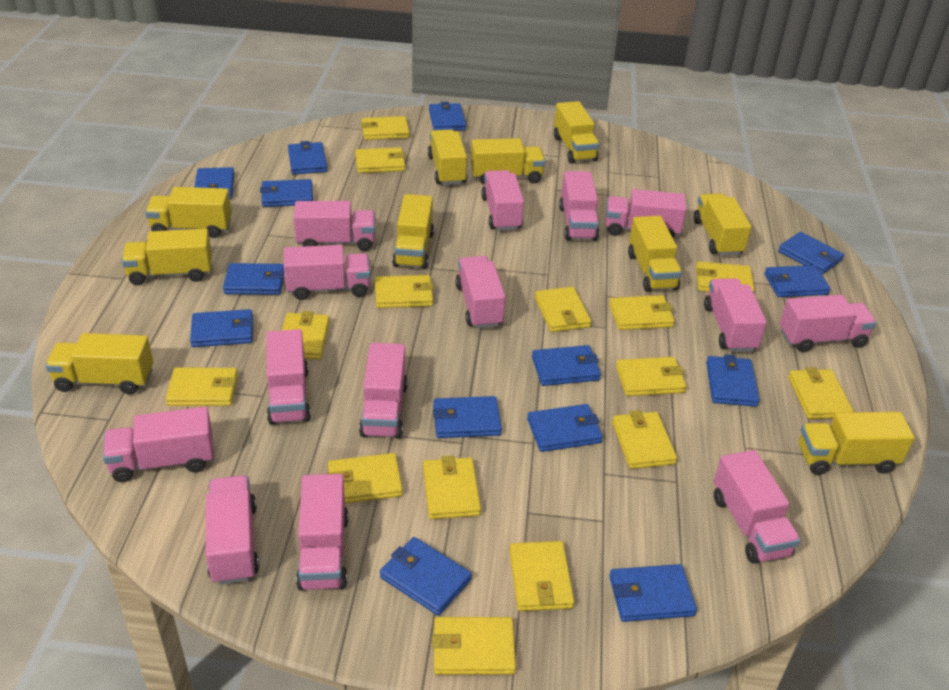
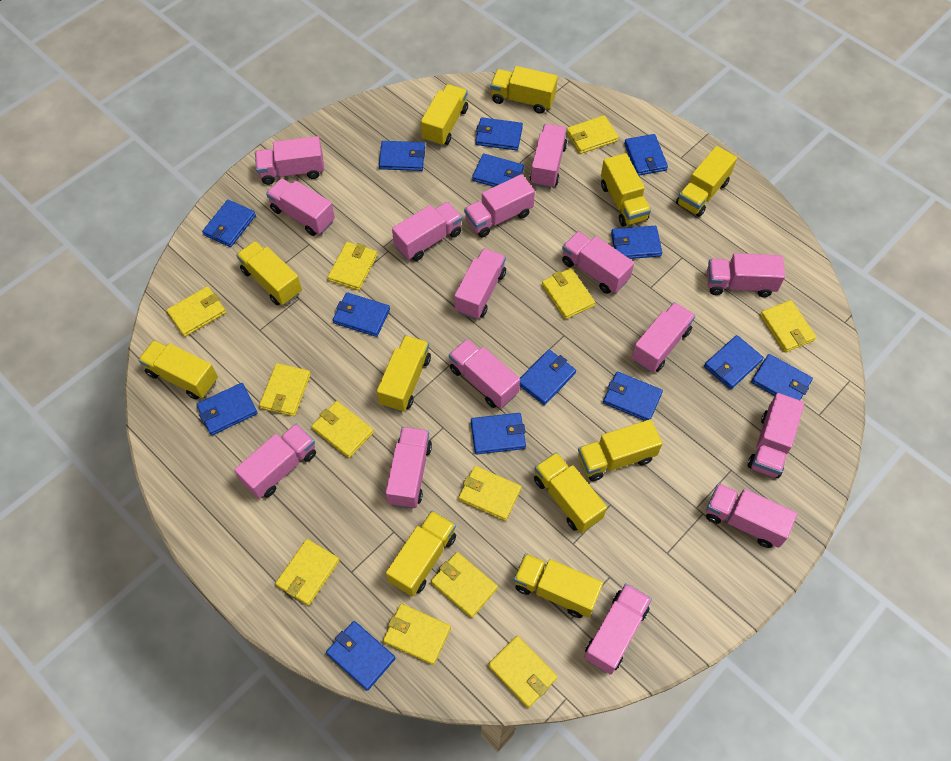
pink truck: [103,407,214,482] [206,475,259,585] [266,329,311,425] [284,245,371,300] [293,201,375,251] [296,474,349,591] [359,343,408,439] [455,256,505,329] [481,170,524,231] [559,171,599,241] [606,189,686,238] [704,278,767,352] [714,450,801,564] [780,295,877,352] = 14 -> [234,424,316,499] [255,136,324,185] [266,178,335,236] [386,427,432,508] [392,202,462,261] [449,339,520,408] [454,248,506,319] [464,174,535,238] [530,124,567,188] [562,231,634,294] [584,583,652,675] [631,302,695,372] [706,483,797,548] [707,253,785,297] [748,393,805,478] = 15
yellow truck: [46,333,153,395] [122,228,212,285] [145,187,232,238] [392,194,434,269] [428,129,467,185] [471,138,545,185] [554,101,600,163] [628,216,682,292] [694,193,752,256] [799,412,915,475] = 10 -> [138,340,218,400] [236,241,302,305] [377,335,431,412] [386,511,456,597] [421,84,468,146] [490,66,558,114] [514,553,603,618] [534,452,607,533] [578,419,663,481] [601,153,651,227] [676,146,737,217] = 11
yellow wallet: [166,368,238,406] [282,311,330,360] [328,453,403,504] [355,147,405,173] [361,116,410,140] [375,275,434,308] [423,455,481,519] [432,617,516,675] [510,541,574,611] [535,287,591,332] [609,295,675,330] [612,410,677,469] [616,357,687,396] [696,261,755,292] [788,367,854,419] = 15 -> [167,286,226,337] [259,363,311,416] [275,539,340,605] [312,401,374,458] [328,242,378,290] [383,604,451,665] [431,552,498,618] [459,466,522,521] [488,636,557,708] [542,268,595,319] [566,115,619,154] [760,300,816,352] = 12

